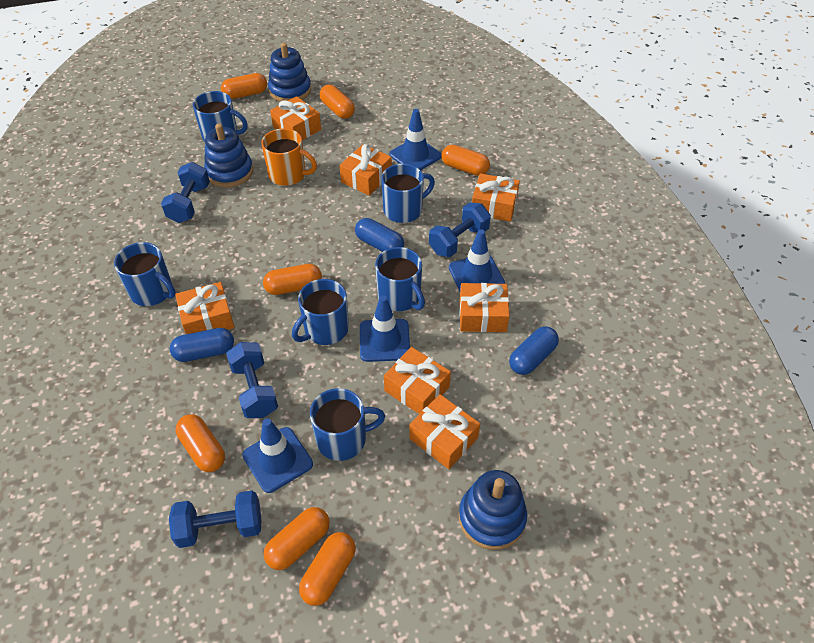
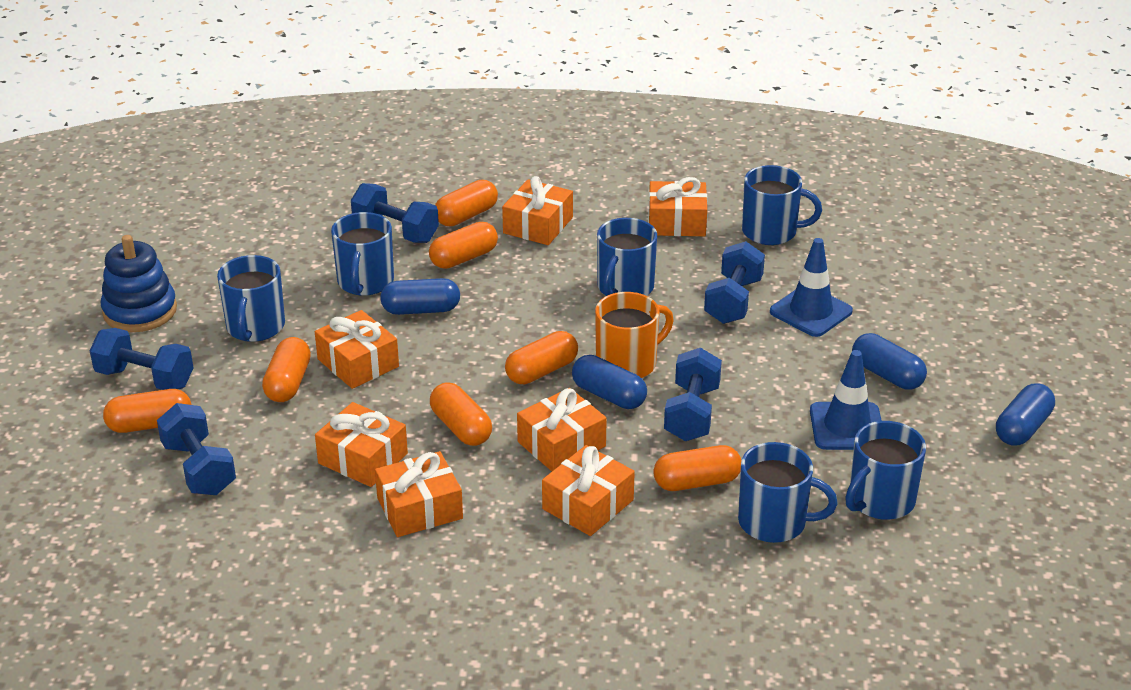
blue capsule: [170,328,234,362] [355,218,404,252] [509,326,559,375] = 3 -> [380,278,460,315] [572,355,647,409] [852,333,927,389] [996,383,1055,446] = 4
blue dumbbell: [161,162,210,223] [169,490,261,548] [226,342,278,418] [429,202,491,257] = 4 -> [90,328,194,390] [157,403,236,495] [351,183,439,243] [664,348,722,441] [704,241,765,324] = 5
blue stacking toy: [204,124,253,188] [268,43,311,102] [459,470,527,550] = 3 -> [101,235,177,332] = 1
blue traffic cone: [242,418,313,493] [360,295,410,362] [390,109,442,170] [449,229,505,291] = 4 -> [770,238,853,337] [810,350,882,450] = 2

